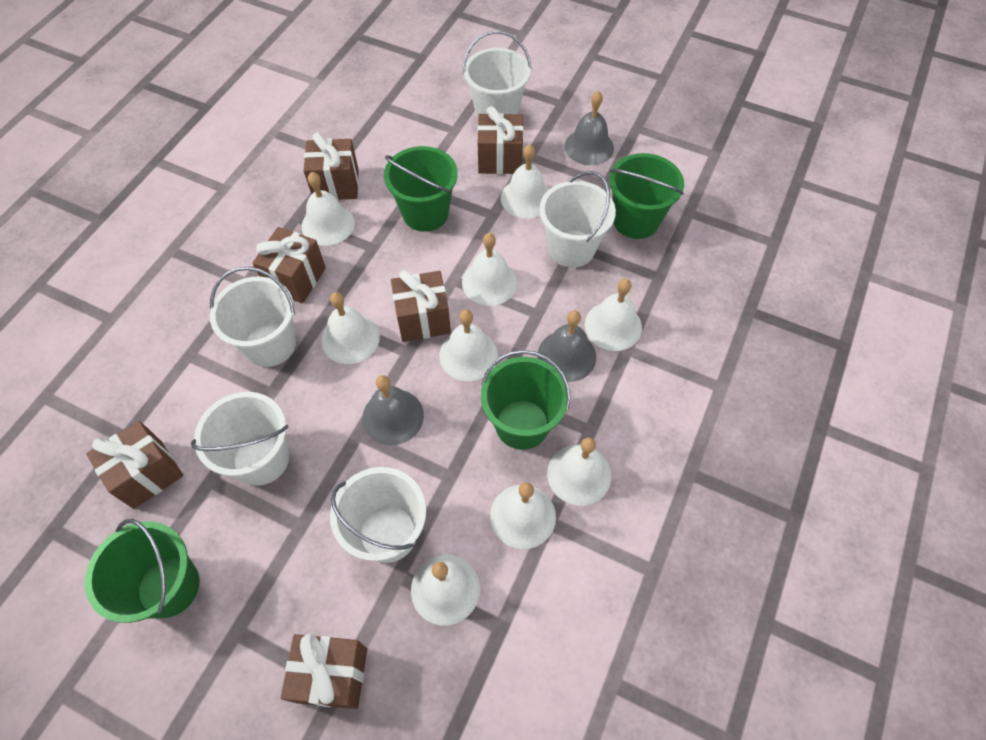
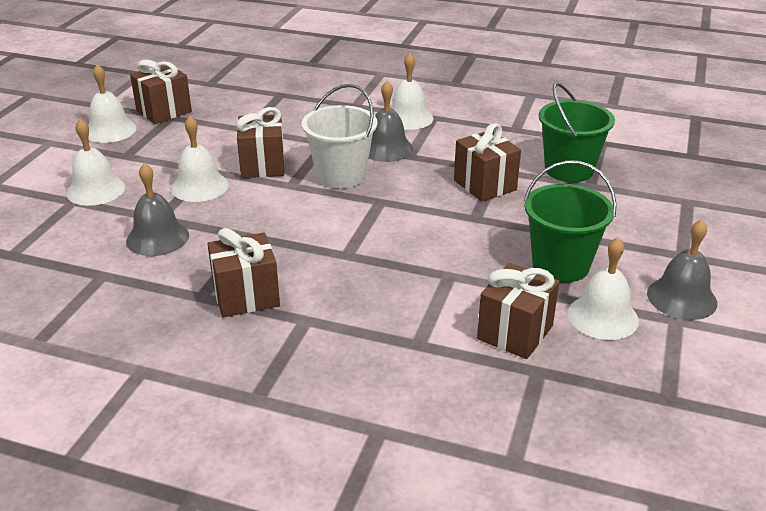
brown gift: [86,421,183,509] [253,227,326,303] [281,633,367,709] [303,132,359,200] [391,270,451,342] [477,106,523,174] = 6 -> [130,59,192,124] [207,228,280,318] [236,107,285,178] [454,123,521,202] [477,263,559,359] = 5
green bucket: [85,519,200,623] [384,146,458,232] [481,350,570,450] [609,153,684,239] = 4 -> [524,160,617,282] [539,82,615,182] = 2
white bell: [302,172,355,246] [321,292,380,364] [411,555,480,626] [439,310,498,381] [462,233,517,306] [490,482,556,549] [501,144,549,218] [547,437,611,506] [585,279,642,351] = 9 -> [66,119,125,206] [88,64,137,143] [171,116,229,202] [391,53,433,130] [568,237,639,340] = 5
white bucket: [191,392,289,486] [210,267,296,367] [330,467,426,563] [463,31,532,119] [539,171,616,268] = 5 -> [302,84,377,189] = 1

